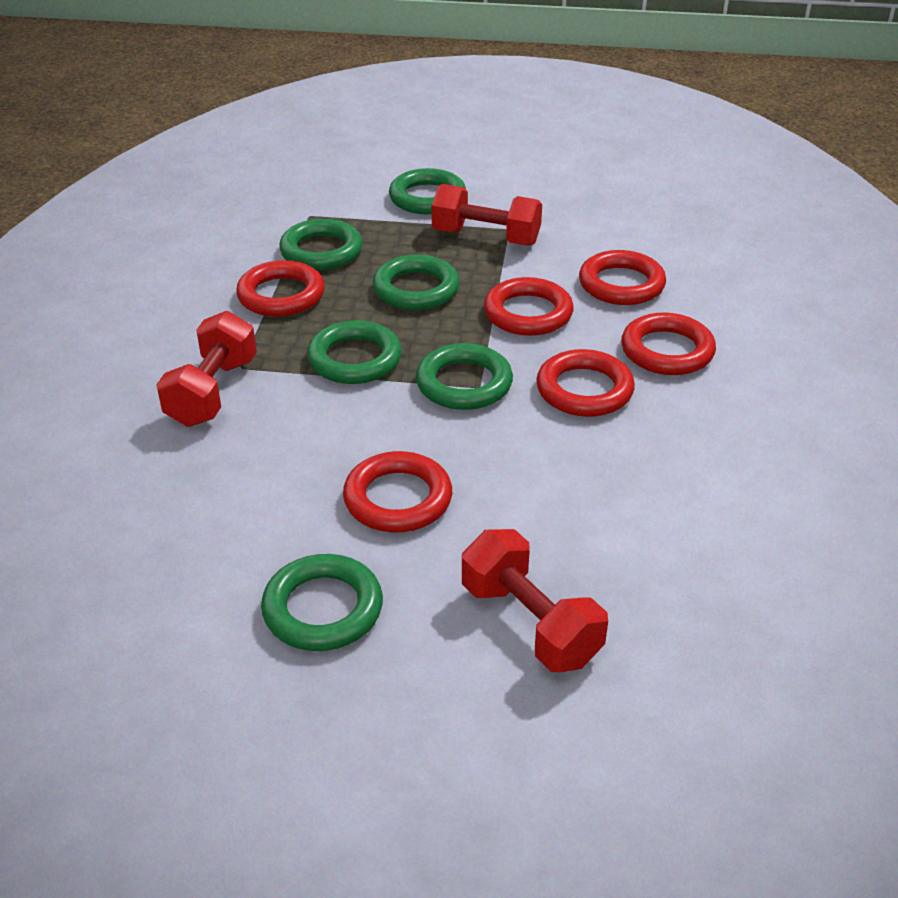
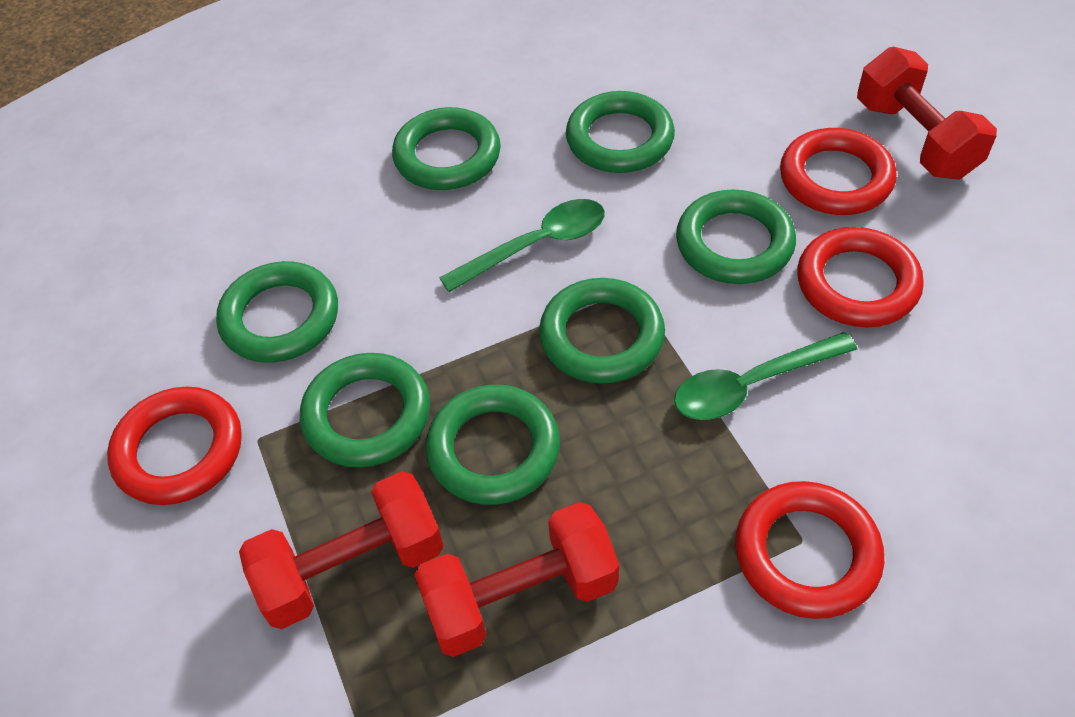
green ring: [261,554,383,651] [279,219,363,270] [307,320,402,384] [372,255,460,310] [389,168,466,214] [416,343,513,410] = 6 -> [216,261,338,363] [300,353,430,468] [392,107,501,190] [425,385,560,505] [539,278,665,384] [566,91,675,173] [676,190,796,284] = 7
green spoon: none = 0 -> [439,199,605,292] [674,332,857,420] = 2
red ring: [236,260,325,317] [343,451,452,532] [484,277,574,336] [536,349,635,417] [579,250,666,305] [621,312,716,375] = 6 -> [107,387,242,505] [735,481,884,619] [780,128,896,215] [797,227,924,327] = 4

